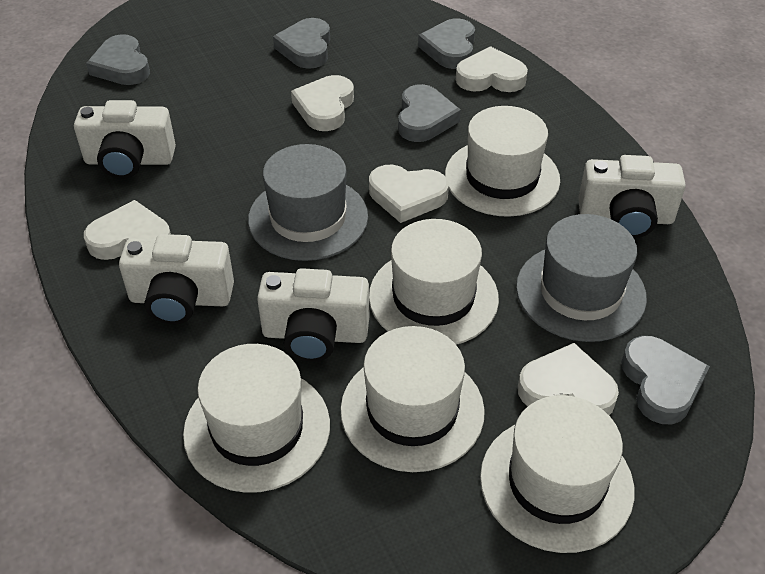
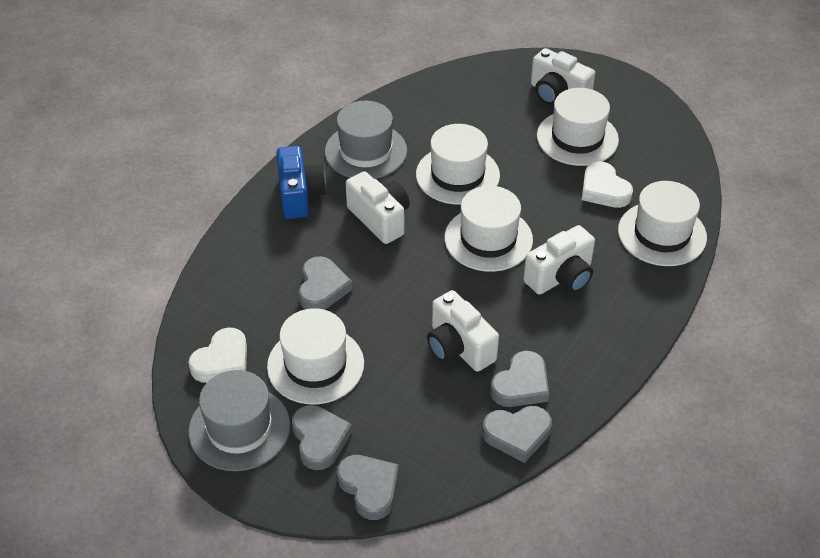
blue camera: none = 0 -> [276,146,326,219] = 1
white heart: [84,200,171,260] [291,75,354,131] [369,165,449,223] [456,46,528,92] [518,343,619,415] = 5 -> [188,327,247,383] [582,161,633,208] = 2

